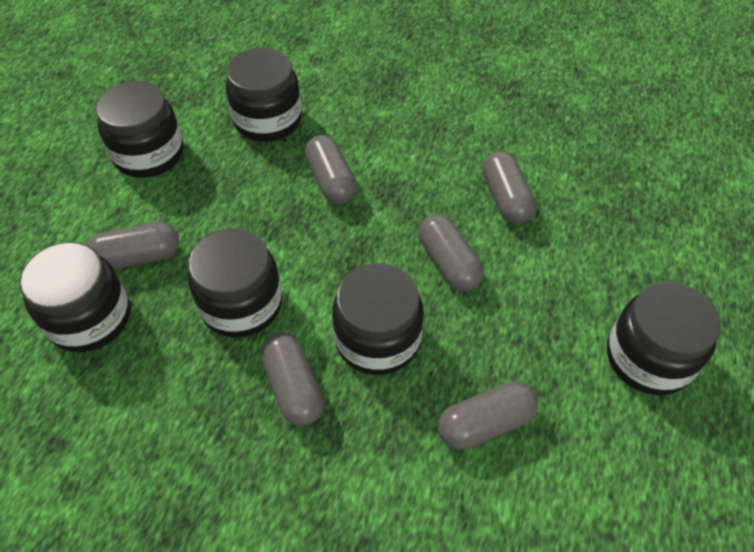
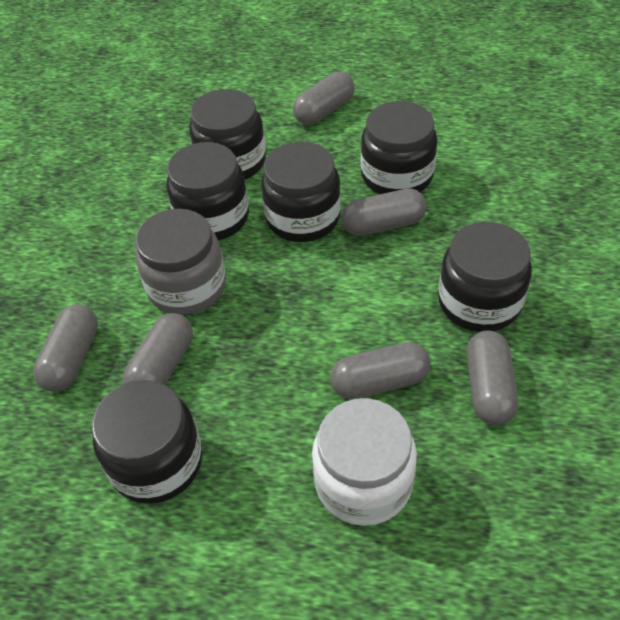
grey jar: none = 0 -> [135,209,226,315] = 1
white jar: none = 0 -> [312,398,417,526] = 1

